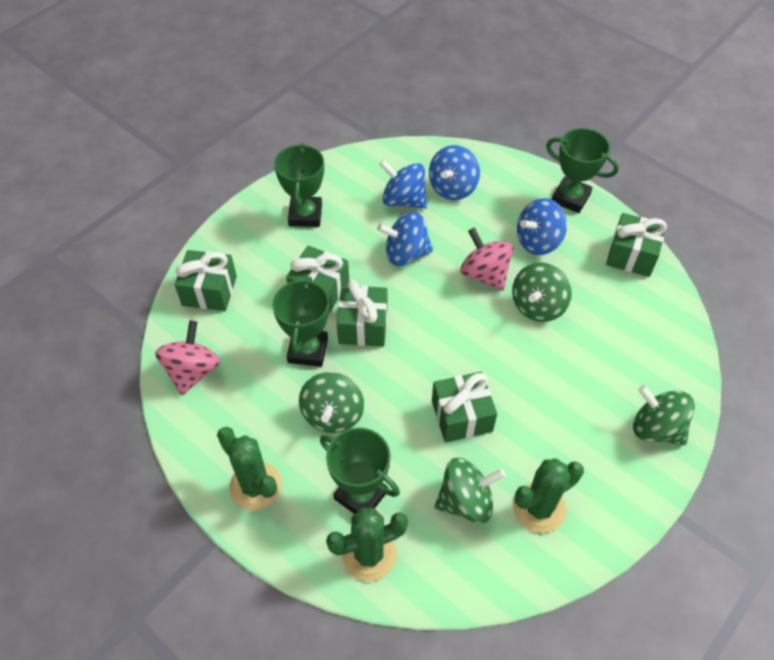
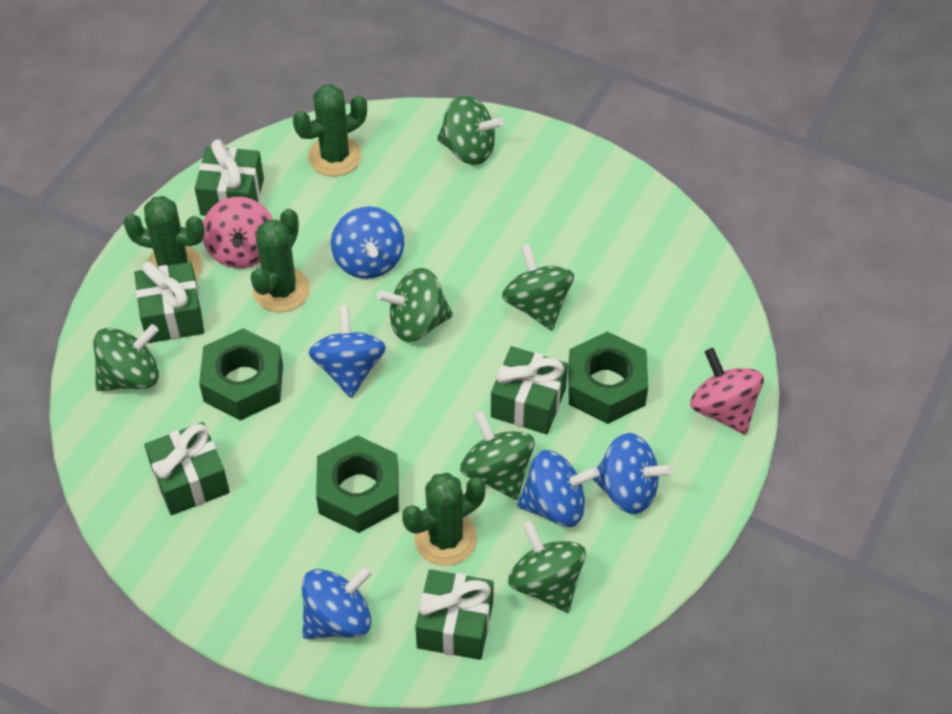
blue spinning top: [377,212,433,266] [379,160,427,209] [429,145,480,200] [517,198,567,255] = 4 -> [302,565,373,639] [309,305,386,398] [331,206,404,279] [517,450,600,527] [592,433,673,514] = 5
green cactus: [217,427,282,511] [326,508,408,581] [513,458,584,533] = 3 -> [123,196,205,278] [251,209,310,312] [293,84,367,176] [402,473,486,566] = 4
green nut: none = 0 -> [199,328,283,421] [316,435,399,533] [568,331,648,424] = 3
green spinning top: [299,372,364,433] [434,458,506,524] [512,262,572,322] [633,385,695,445] = 4 -> [93,324,159,391] [377,268,453,342] [437,95,504,165] [460,411,535,500] [502,243,574,330] [508,521,586,613] = 6
green trophy: [272,276,329,367] [274,143,324,227] [320,427,400,514] [546,128,619,213] = 4 -> none = 0

